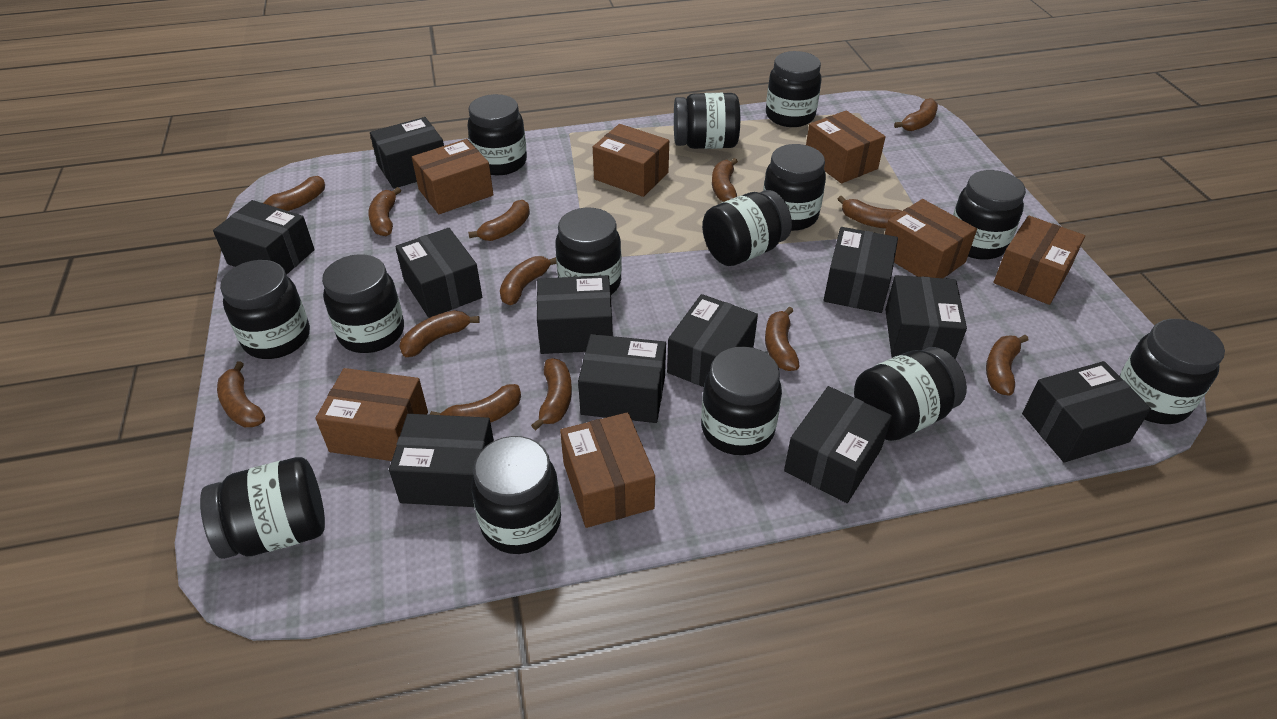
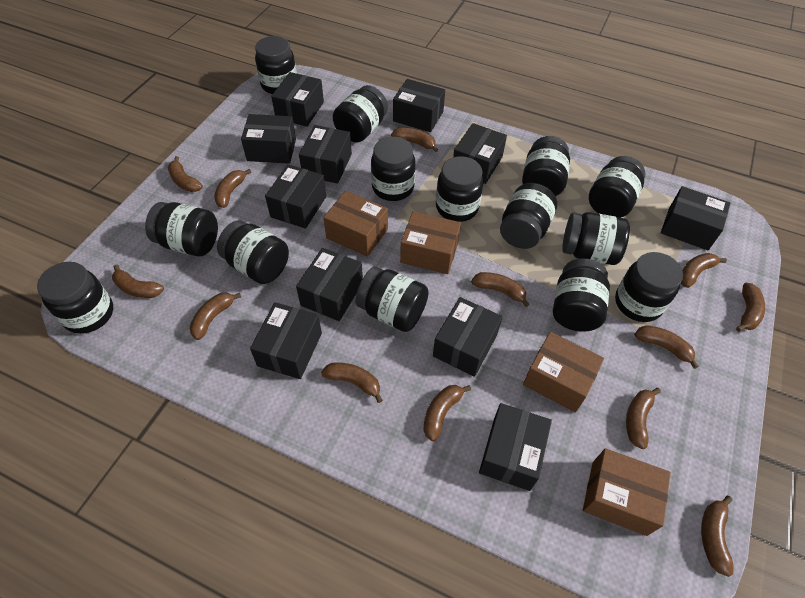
brown box: [315,368,428,461] [412,139,494,214] [560,412,655,528] [593,124,669,197] [806,110,886,183] [885,199,977,278] [993,216,1085,305] = 7 -> [323,191,388,257] [400,211,461,274] [523,332,604,413] [583,448,671,536] = 4

